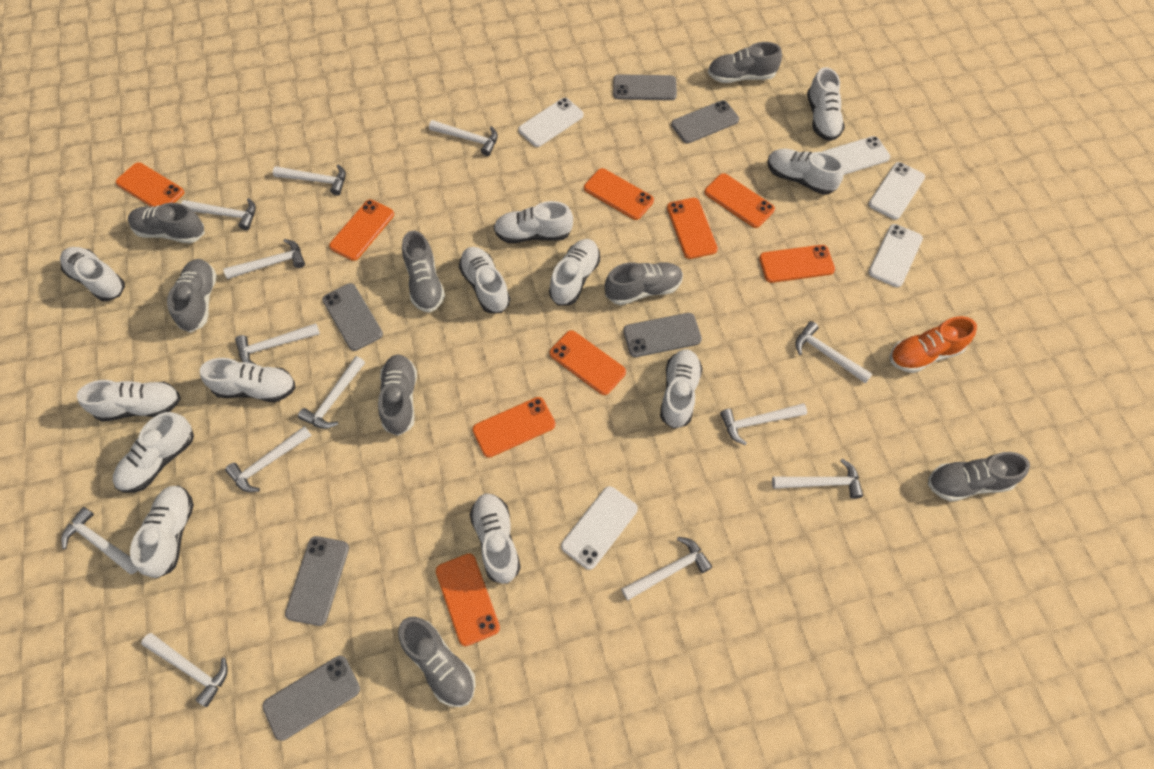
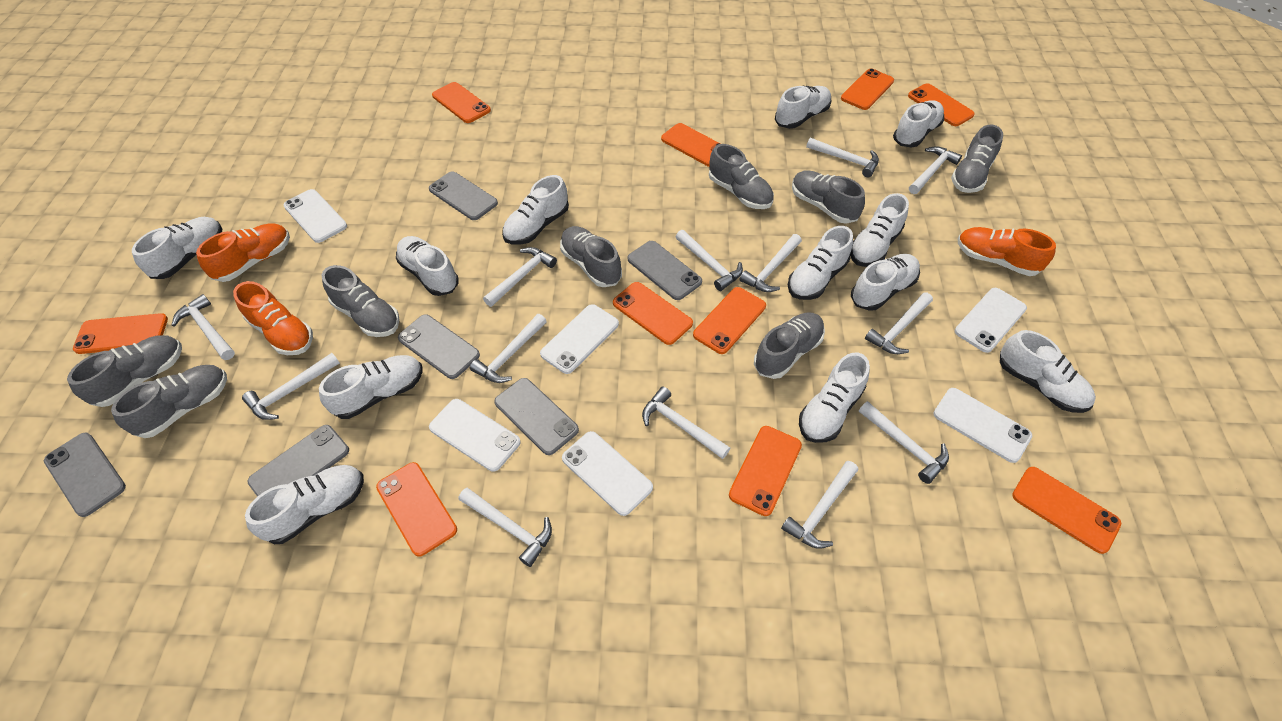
orange phone: [116,162,184,207] [329,200,394,261] [436,553,500,646] [472,397,555,458] [549,330,626,395] [584,168,654,220] [667,198,718,259] [704,173,775,228] [759,245,835,283] = 9 -> [73,313,168,354] [376,462,457,557] [432,82,491,123] [613,282,693,345] [661,123,721,167] [693,287,766,354] [729,426,802,516] [841,68,894,110] [908,83,975,126] [1012,467,1121,554] = 10
orange shoe: [890,316,977,373] = 1 -> [196,223,290,282] [233,281,313,355] [957,227,1056,276] = 3
white phone: [518,98,584,147] [561,486,638,570] [822,136,890,175] [868,224,923,287] [869,162,925,220] = 5 -> [283,189,347,243] [429,399,521,472] [540,304,619,374] [562,431,653,516] [934,388,1032,463] [955,288,1027,353] = 6

